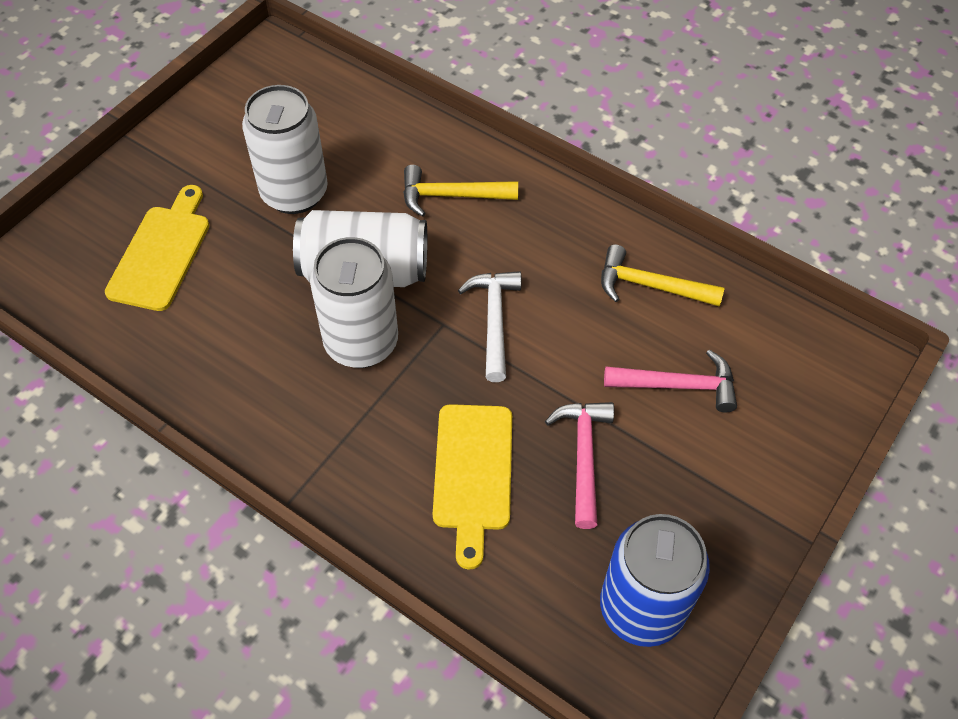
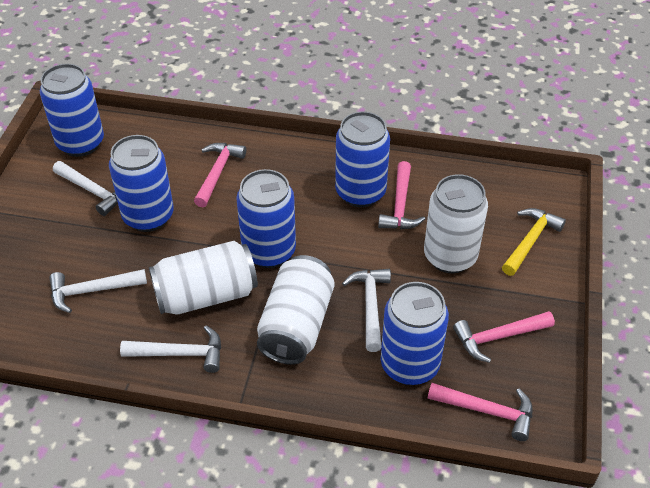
blue can: [600,514,710,647] = 1 -> [40,64,104,157] [109,135,174,232] [236,169,296,268] [335,112,390,207] [381,282,449,385] = 5
pink hammer: [545,402,614,529] [604,350,737,412] = 2 -> [194,143,246,207] [378,161,425,229] [428,383,532,441] [453,311,555,363] = 4
white hammer: [458,271,521,382] = 1 -> [49,269,147,313] [53,161,118,216] [120,325,221,373] [342,269,391,352] = 4
yellow cutting board: [105,185,210,311] [433,404,512,570] = 2 -> none = 0
yellow hammer: [403,165,518,217] [601,245,724,306] = 2 -> [502,208,566,276] = 1

